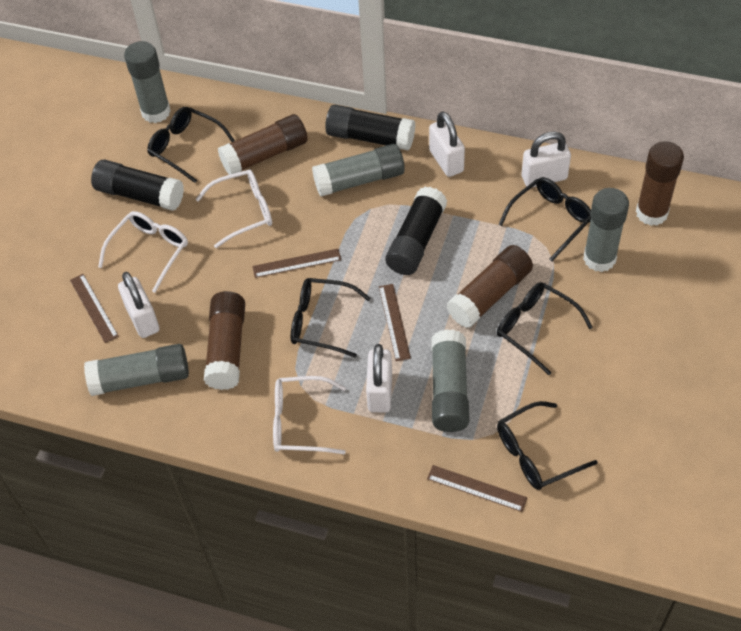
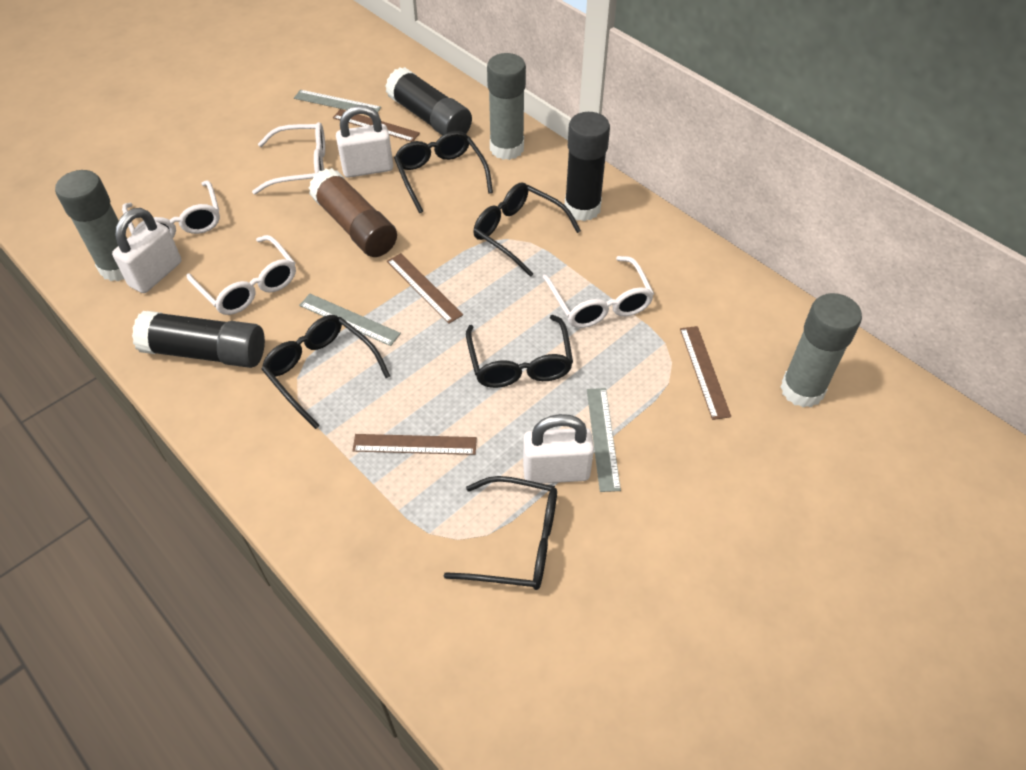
brown glue stick: [204,291,245,390] [218,114,308,175] [446,245,533,328] [636,141,684,226] = 4 -> [309,168,397,257] = 1
grey glue stick: [84,344,189,396] [124,41,171,123] [312,144,405,197] [431,329,469,432] [583,188,629,272] = 5 -> [55,170,127,281] [487,53,526,160] [780,293,862,407] = 3
grey ruler: none = 0 -> [294,90,381,113] [299,294,401,346] [587,388,621,492] = 3
white glasses: [98,211,188,293] [196,169,272,248] [273,376,346,454] = 3 -> [122,180,220,238] [187,235,296,315] [252,122,325,194] [543,256,654,328] = 4
white padlock: [118,272,160,338] [366,344,392,413] [429,111,465,177] [522,131,571,187] = 4 -> [112,208,181,293] [336,105,393,178] [523,414,594,484] = 3

